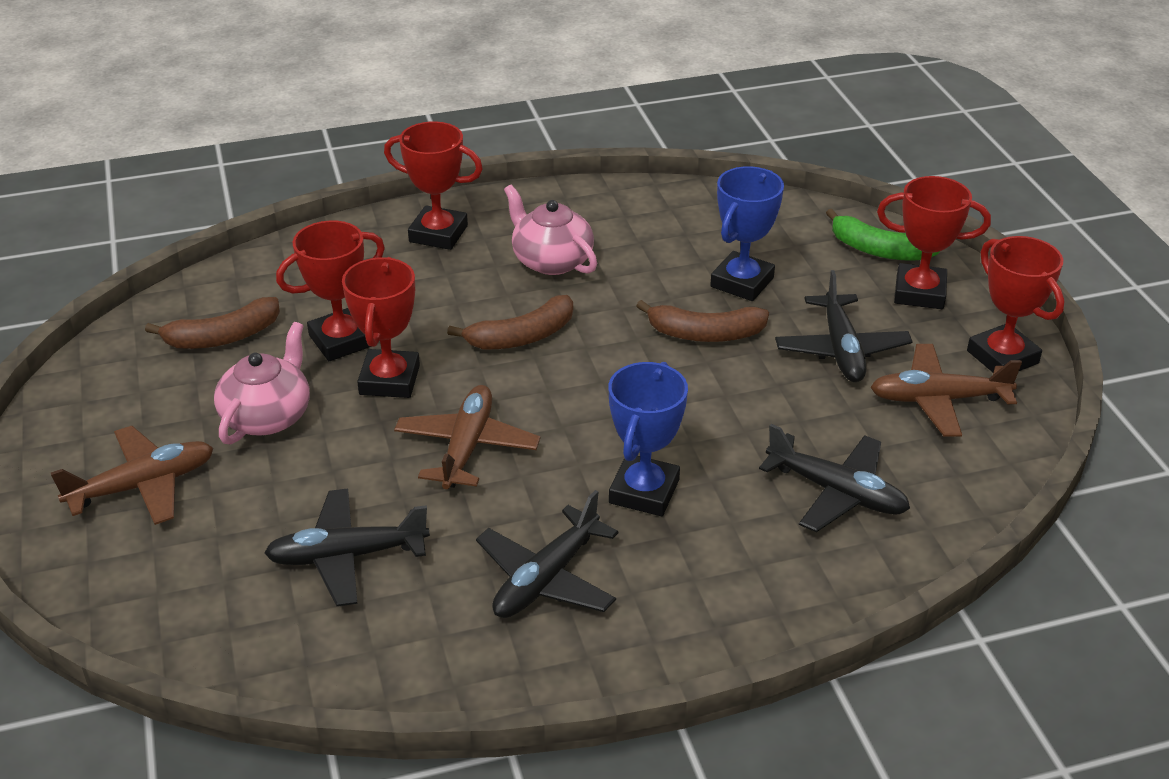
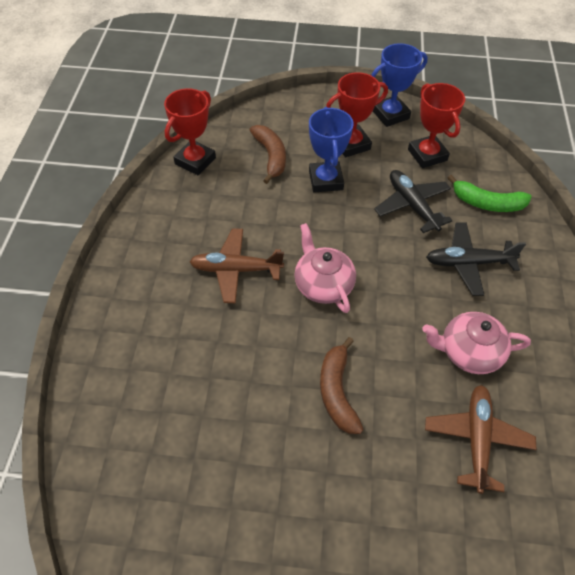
black plane: [264,489,430,606] [476,490,619,618] [759,424,910,532] [775,270,913,382] = 4 -> [374,170,452,233] [426,222,526,296] = 2
brown banana: [145,297,280,349] [447,295,573,349] [636,300,769,342] = 3 -> [250,125,286,184] [320,337,363,434] = 2
brown plane: [51,426,214,525] [394,385,540,489] [870,344,1022,437] = 3 -> [190,228,284,303] [425,385,536,494] = 2
red trophy: [276,220,385,361] [342,257,420,398] [384,121,483,250] [877,176,991,309] [967,236,1065,373] = 5 -> [164,88,216,175] [326,72,388,157] [408,83,465,168] = 3

